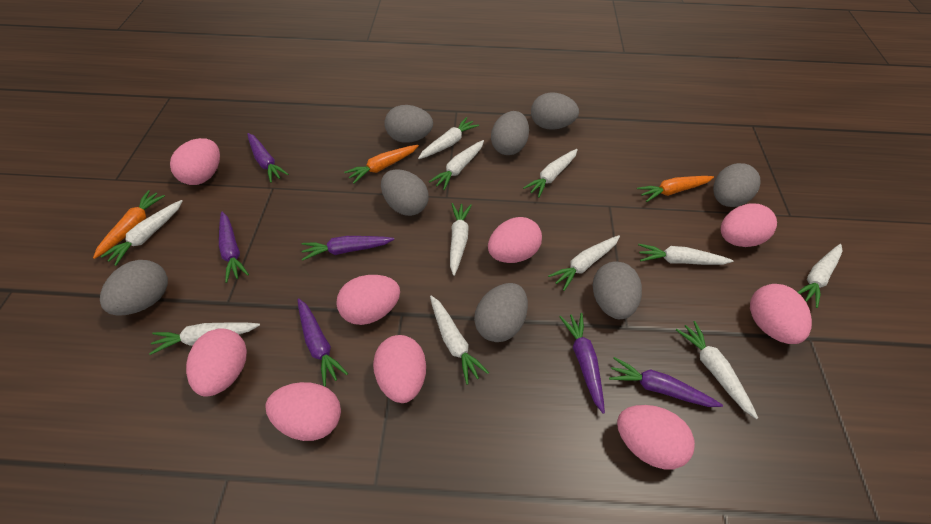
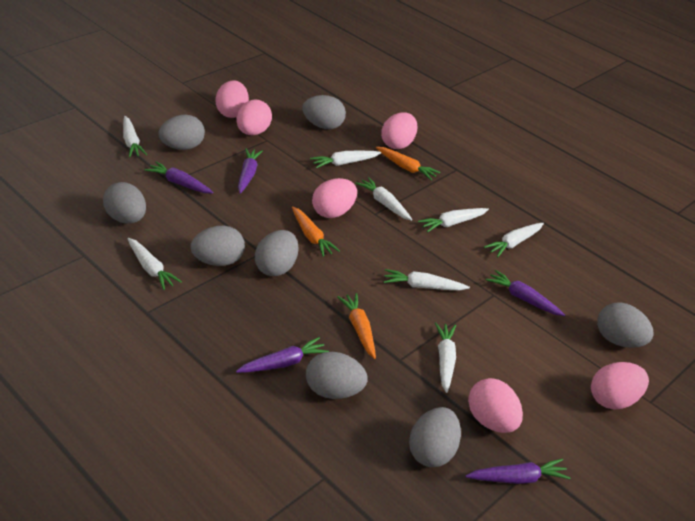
pink egg: [170,138,220,185] [186,328,247,397] [265,382,341,441] [336,275,400,325] [373,335,426,403] [488,217,542,263] [617,405,695,470] [721,203,777,247] [750,284,812,344] = 9 -> [215,80,249,118] [236,99,272,135] [312,178,357,218] [381,112,418,149] [468,378,523,433] [591,362,649,410] = 6
purple carrot: [219,211,249,283] [247,133,289,183] [297,298,348,387] [302,236,394,261] [560,313,605,414] [609,357,723,407] = 6 -> [145,161,213,193] [236,337,329,373] [238,149,263,194] [465,458,571,484] [486,270,565,316] = 5
white carrot: [100,200,183,266] [149,323,260,355] [418,117,479,159] [429,140,484,190] [430,295,489,385] [450,203,472,276] [523,149,578,198] [548,235,620,291] [638,244,733,265] [676,321,758,419] [797,244,843,308] = 11 -> [123,116,147,157] [127,238,182,290] [310,151,381,168] [355,177,412,221] [384,269,470,291] [418,208,489,233] [435,323,456,393] [484,223,544,257] = 8

